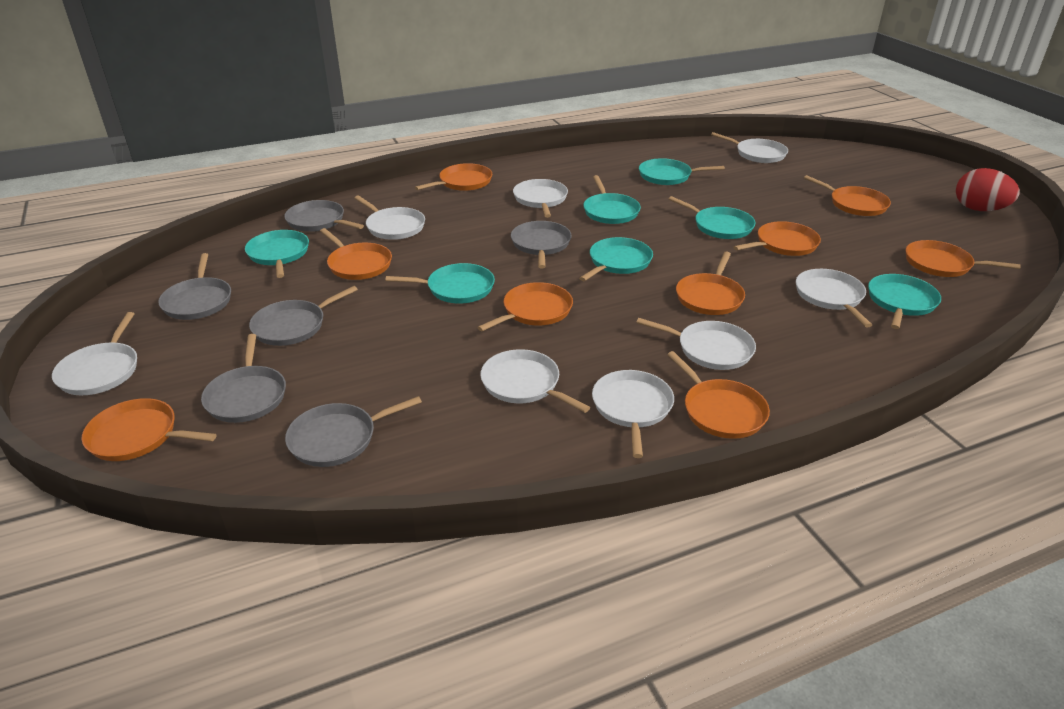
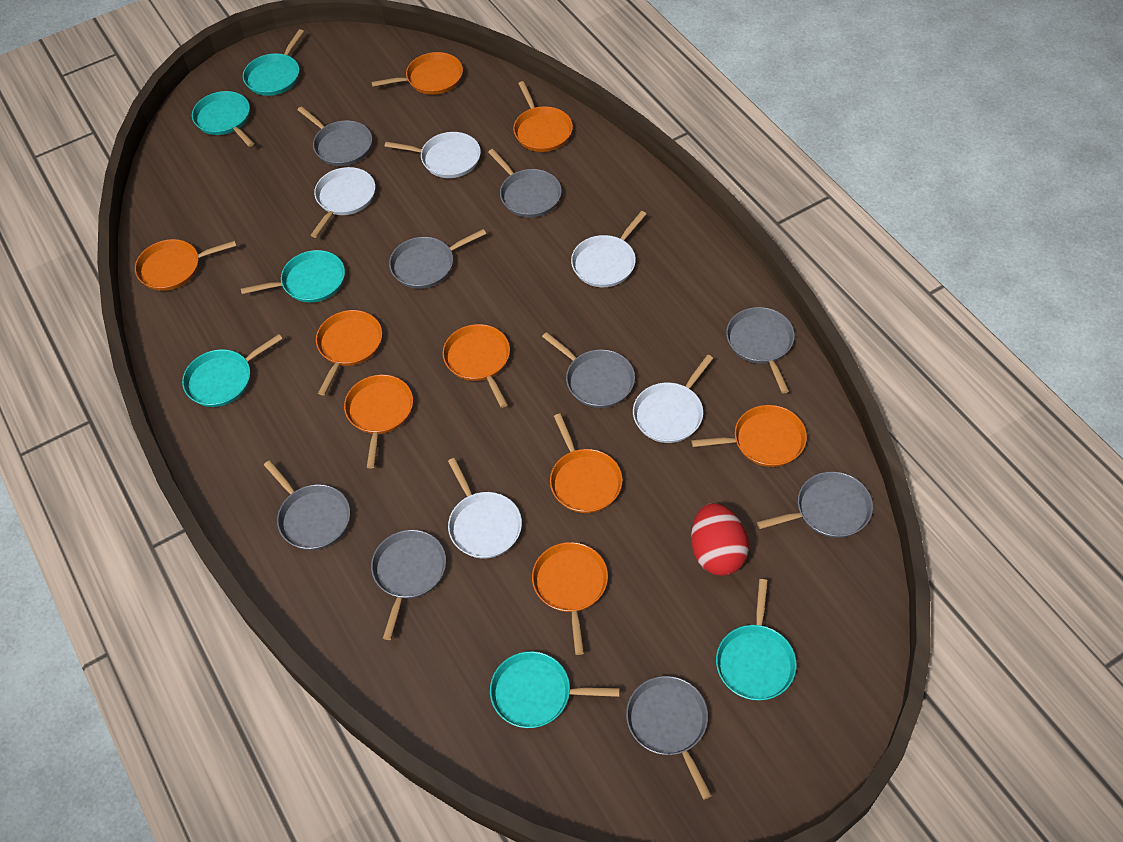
grey pan: [158,253,231,320] [201,334,286,423] [249,286,358,346] [284,200,364,232] [285,396,422,467] [511,221,572,269] = 6 -> [264,460,350,550] [297,106,372,166] [371,530,446,640] [389,229,486,289] [488,149,562,218] [542,332,635,408] [626,676,712,800] [726,307,795,393] [757,471,873,538] = 9
turquoise pan: [245,230,309,278] [386,263,495,304] [579,237,653,281] [583,175,641,224] [639,158,725,185] [669,196,755,239] [868,274,941,329] = 7 -> [182,334,283,407] [192,91,254,147] [241,250,345,303] [243,29,304,96] [490,651,620,728] [716,579,797,701] = 6
white pan: [52,312,137,395] [354,196,425,240] [480,349,590,413] [513,179,568,218] [592,370,674,458] [636,318,756,370] [711,132,788,163] [796,269,872,327] = 8 -> [310,167,375,238] [385,132,481,178] [448,458,522,559] [571,211,646,287] [633,355,713,443] = 5

